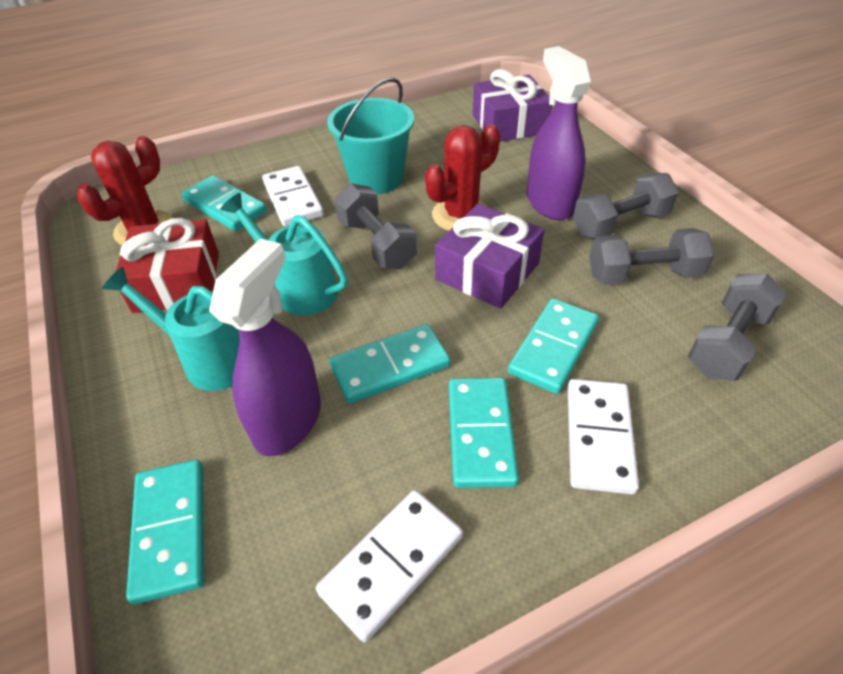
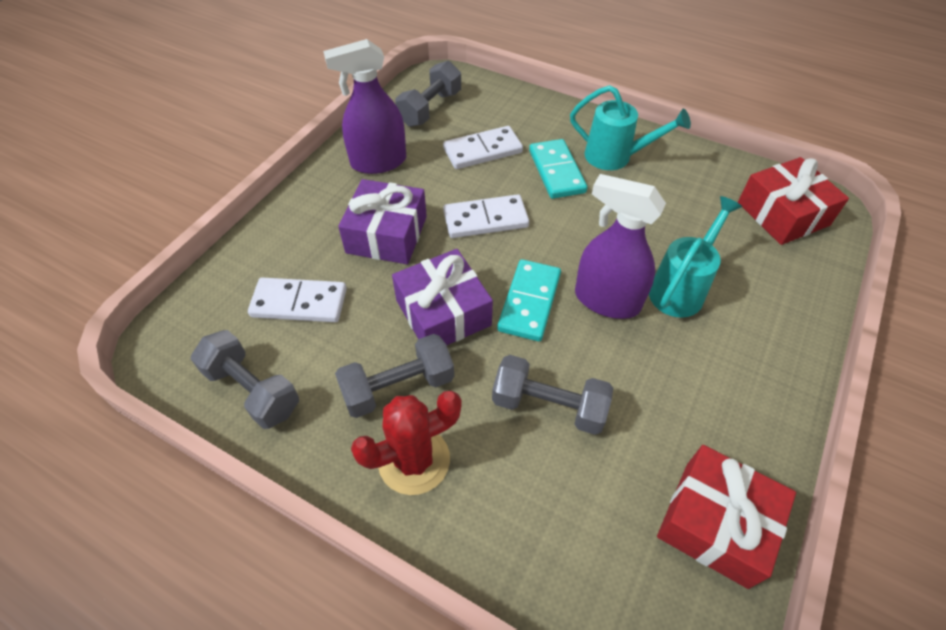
red cactus: [77,136,173,245] [425,124,500,231] = 2 -> [351,391,462,495] = 1
red gift: [115,218,219,313] = 1 -> [657,445,796,589] [738,157,849,245] = 2
turquoise bucket: [327,78,414,194] = 1 -> none = 0
turquoise domino: [126,460,204,604] [182,175,267,231] [330,324,451,404] [449,378,519,488] [508,298,599,394] = 5 -> [497,259,561,341] [529,139,587,199] = 2

